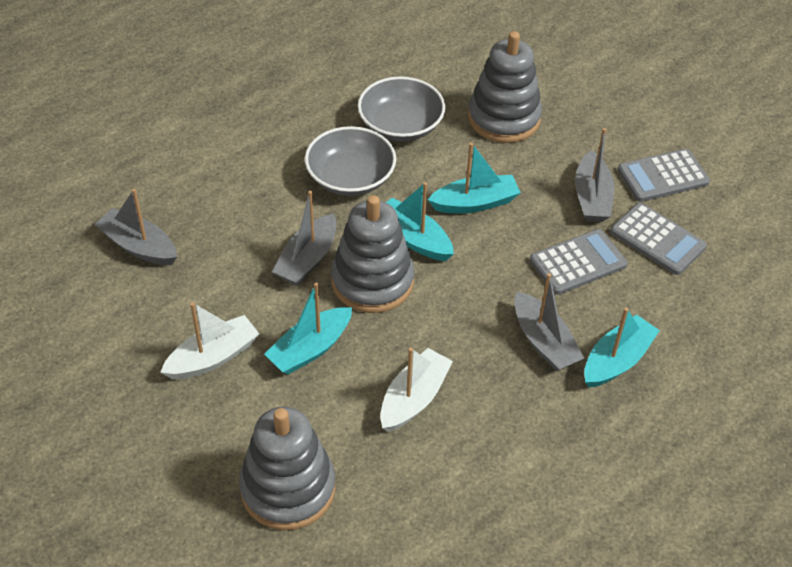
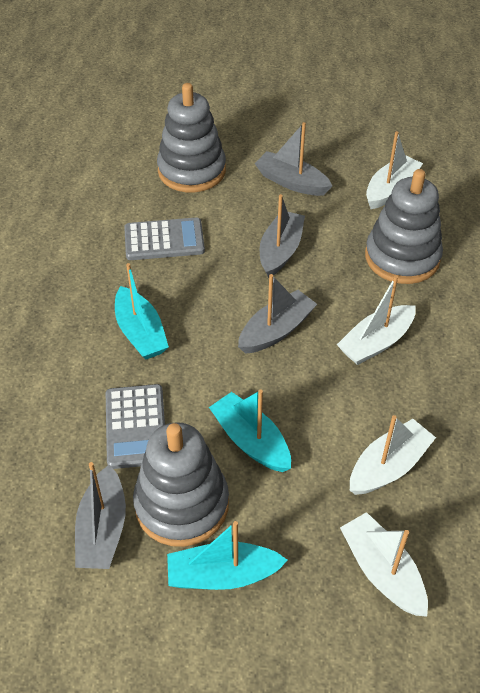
grey bowl: [305,126,396,196] [358,76,445,142] = 2 -> none = 0
grey calculator: [530,229,628,295] [610,203,707,275] [618,149,710,202] = 3 -> [106,384,165,469] [124,217,205,260] = 2
turquoise boat: [264,282,352,374] [386,182,454,261] [428,143,521,214] [584,307,660,388] = 4 -> [115,263,169,360] [167,521,288,590] [209,389,291,472] = 3
white boat: [160,302,259,379] [380,348,453,432] = 2 -> [337,275,416,365] [340,512,428,617] [350,415,436,495] [366,131,423,209] = 4

